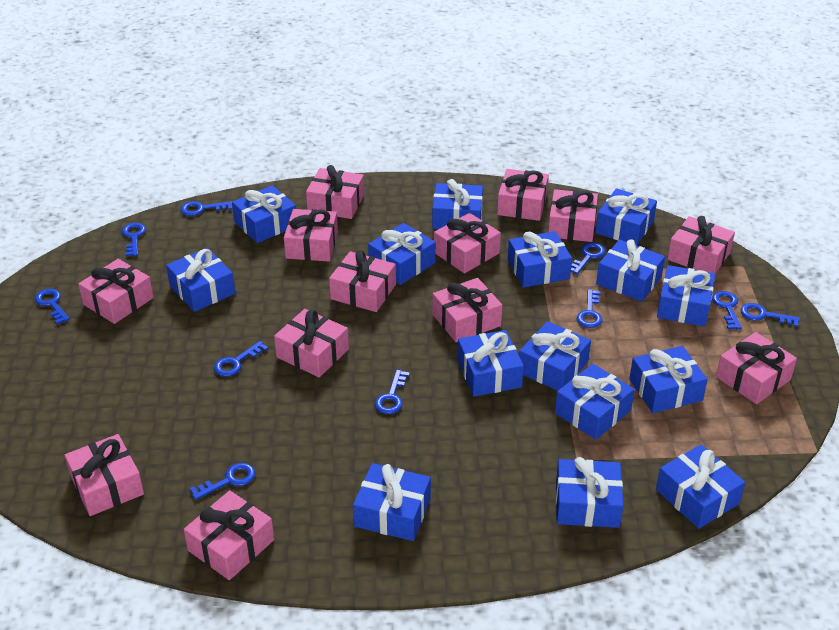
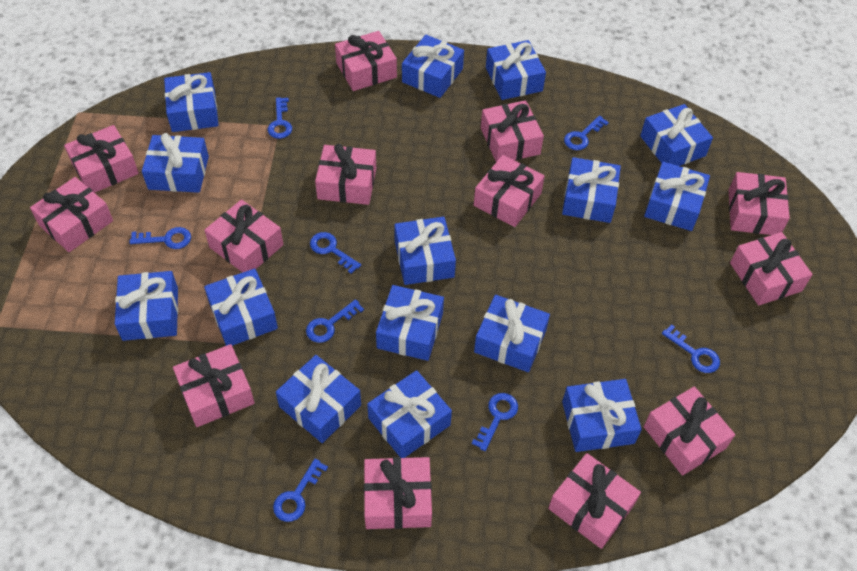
blue key: [35,289,70,324] [122,223,146,256] [181,201,232,216] [189,463,255,500] [214,341,268,377] [375,370,410,414] [571,243,605,274] [577,289,602,328] [712,291,742,330] [741,303,800,327] = 10 -> [129,227,191,249] [268,97,292,139] [273,459,328,522] [306,299,364,343] [310,232,361,274] [472,393,518,451] [564,116,609,150] [662,324,720,373] = 8

